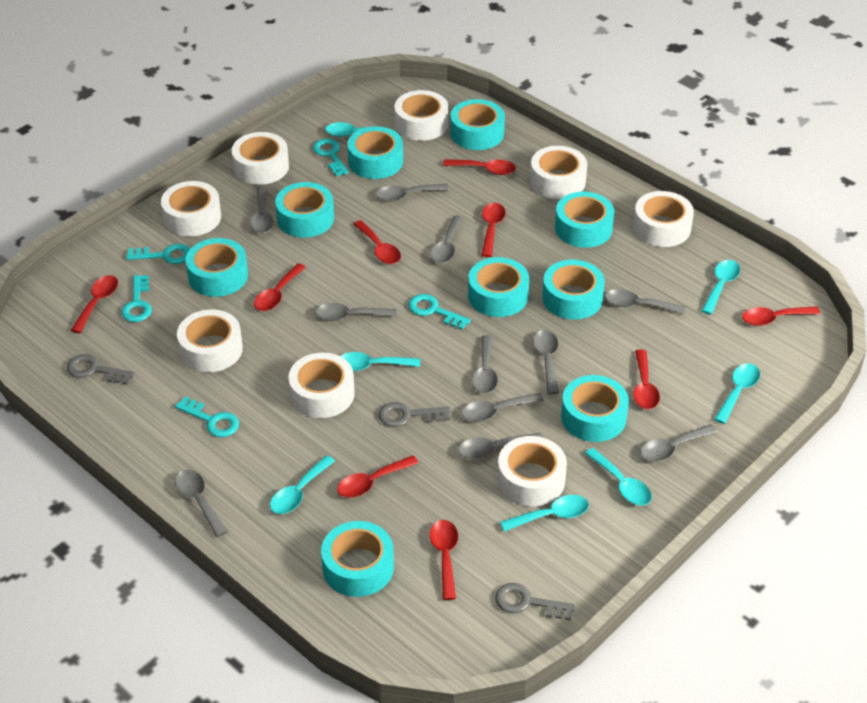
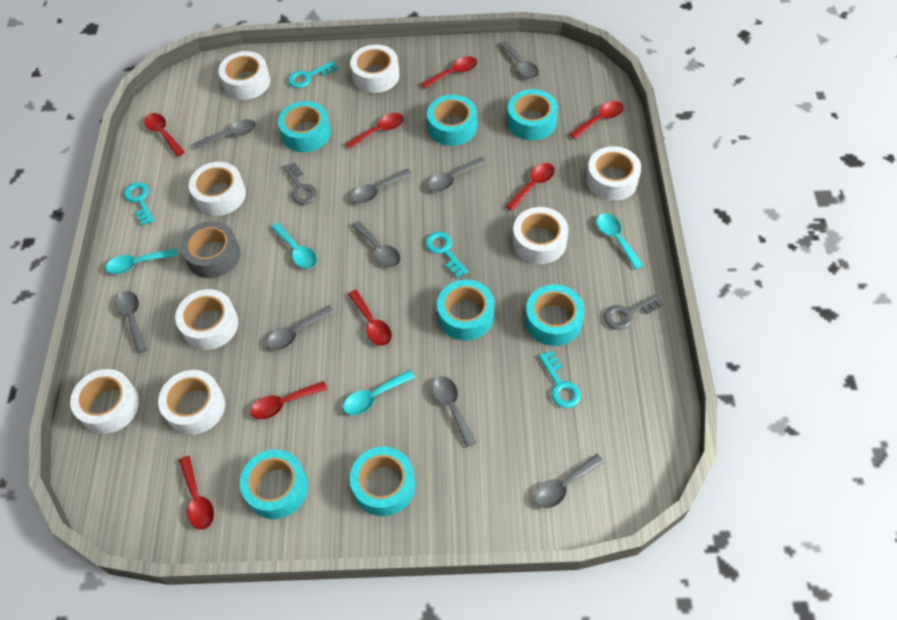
grey key: [67,354,134,384] [379,402,450,427] [495,583,575,620] = 3 -> [283,162,317,205] [604,294,663,330] = 2
grey spoon: [175,470,228,537] [250,186,274,233] [315,303,396,321] [376,184,449,202] [430,216,464,264] [458,433,543,459] [462,393,544,422] [472,335,498,394] [533,330,559,394] [605,289,685,314] [640,424,717,462] = 11 -> [116,291,147,353] [193,119,256,149] [267,305,334,350] [351,169,412,203] [352,221,401,267] [428,157,487,192] [432,376,476,447] [499,41,539,79] [534,454,604,508] = 9
grey tape: none = 0 -> [180,221,240,278] = 1
red spoon: [71,275,118,333] [254,263,306,311] [337,455,419,498] [353,220,401,264] [430,520,458,600] [443,159,516,175] [481,203,506,257] [633,350,660,409] [742,306,820,326] = 9 -> [144,113,185,157] [179,456,214,530] [250,381,327,419] [345,113,404,149] [348,290,392,346] [421,57,477,89] [506,163,555,211] [570,101,624,139] = 8
turquoise key: [121,275,152,322] [126,244,190,264] [175,396,239,437] [313,138,349,176] [409,294,471,330] = 5 -> [124,182,155,226] [288,61,338,88] [426,232,468,278] [539,351,581,408] = 4
turquoise spoon: [270,455,335,514] [325,122,397,137] [340,352,420,371] [500,495,589,532] [585,448,652,505] [701,260,740,315] [714,363,760,424] = 7 -> [106,248,178,274] [271,223,317,269] [343,370,415,415] [597,213,644,270] = 4
turquoise tape: [186,238,248,297] [275,182,334,238] [321,521,394,597] [347,126,403,179] [450,99,505,150] [468,257,529,317] [542,259,605,320] [555,192,615,248] [561,375,629,442] = 9 -> [240,449,308,519] [278,101,331,152] [350,447,416,516] [427,95,477,146] [437,280,495,341] [507,89,558,141] [525,284,585,346] = 7

